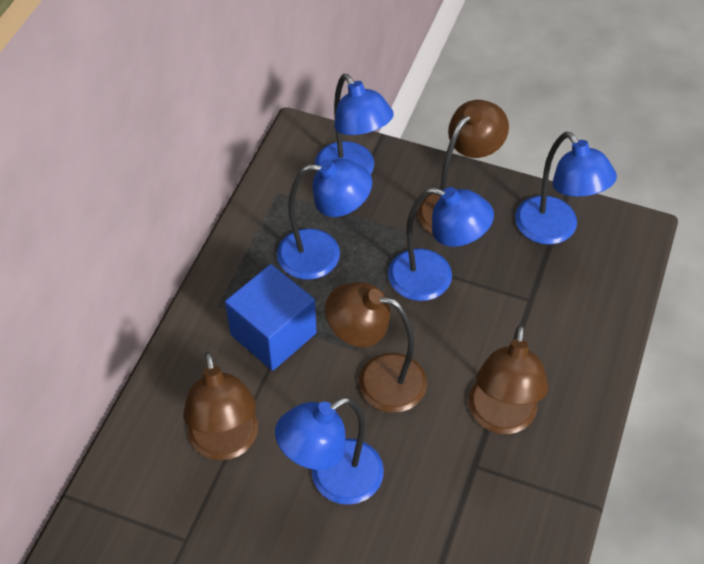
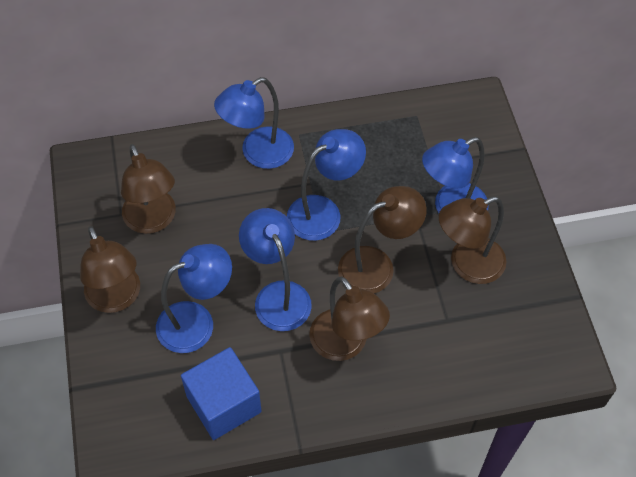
brown lamp: [183,352,258,461] [325,282,427,413] [417,100,509,234] [468,325,549,434] = 4 -> [80,226,140,313] [121,144,176,234] [309,277,390,361] [338,186,427,293] [439,196,507,284] = 5

